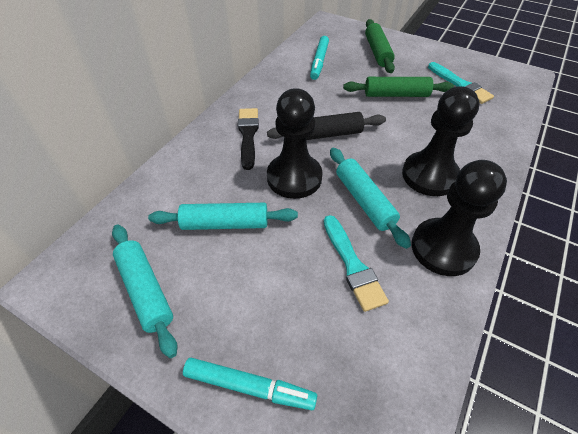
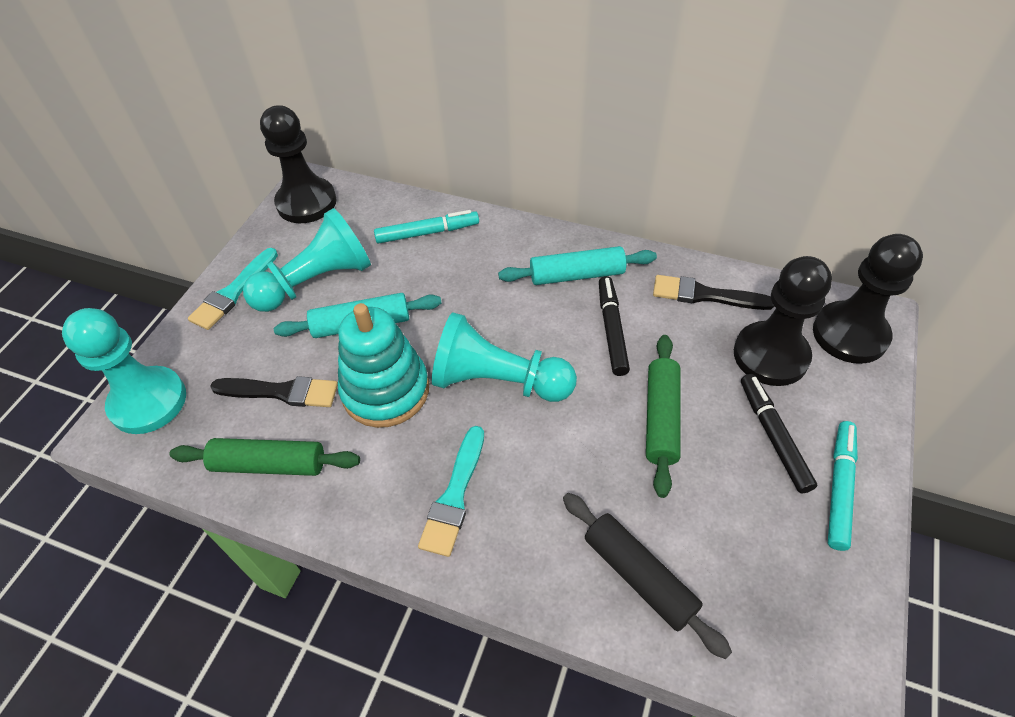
black brush: [238,108,259,170] = 1 -> [210,376,338,407] [653,275,774,310] = 2
black marker: none = 0 -> [599,276,630,376] [741,374,817,494] = 2
turquoise pawn: none = 0 -> [62,308,186,434] [243,208,371,312] [432,312,577,402] = 3
turquoise rolling pin: [112,225,177,358] [148,203,298,230] [330,148,411,249] = 3 -> [274,293,441,338] [498,246,657,285] = 2
turquoise stacking toy: none = 0 -> [338,303,429,428] = 1

